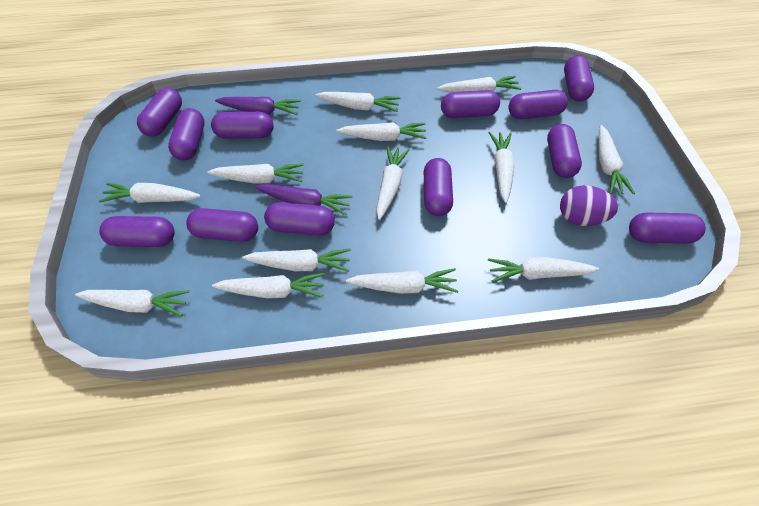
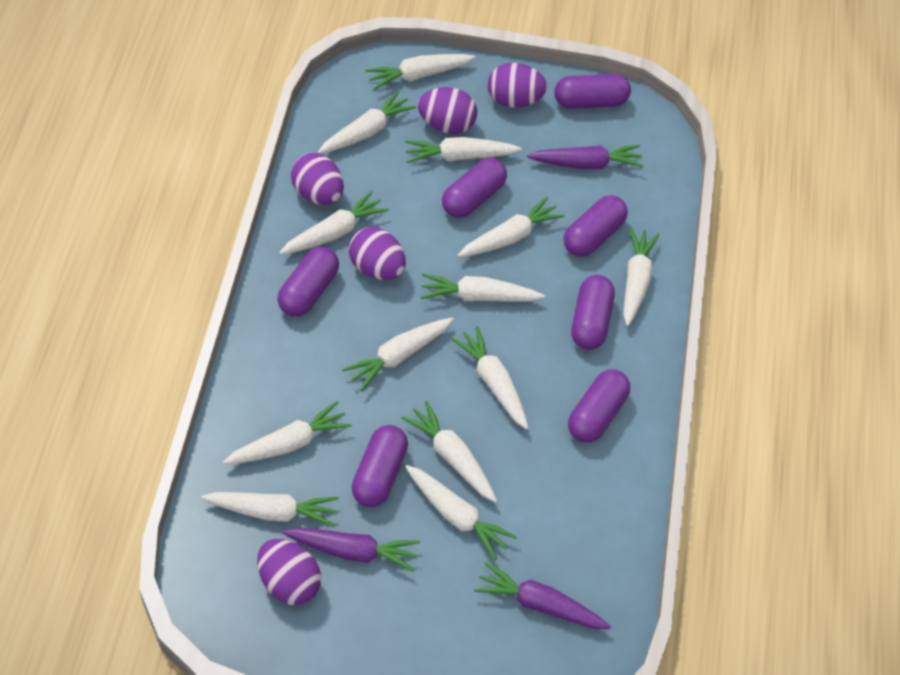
purple capsule: [99,216,175,247] [137,88,182,137] [168,108,205,160] [186,208,258,242] [211,112,274,139] [264,202,335,236] [424,158,453,216] [441,90,500,118] [508,90,568,119] [547,124,582,178] [564,55,594,102] [629,212,706,244] = 12 -> [277,247,339,317] [352,425,408,507] [442,158,507,218] [554,74,631,109] [564,195,628,257] [568,369,630,443] [571,275,615,350] = 7
purple carrot: [215,97,301,115] [255,184,352,215] = 2 -> [282,527,420,572] [474,562,611,629] [527,145,644,169] = 3
purple egg: [560,185,618,226] = 1 -> [257,539,321,605] [291,153,344,205] [349,227,406,280] [418,87,477,134] [488,63,547,108] = 5

